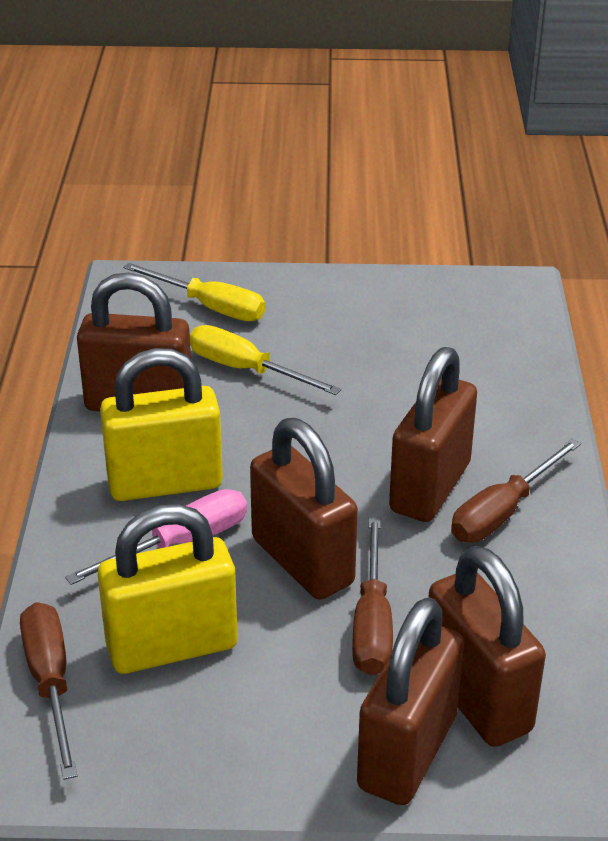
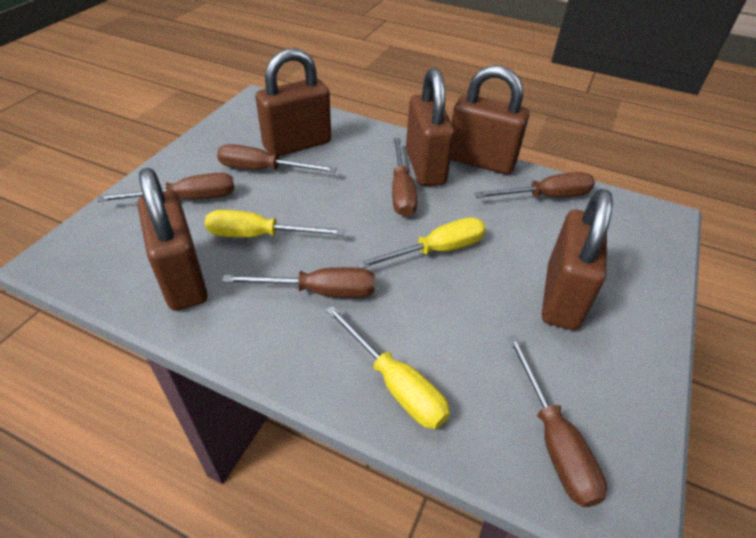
brown screwdriver: [20,602,77,780] [352,517,393,675] [451,439,581,543] = 3 -> [97,173,234,202] [217,144,337,172] [222,267,375,298] [392,137,417,217] [474,172,595,198] [508,336,607,507] = 6
pink screwdriver: [65,489,247,585] = 1 -> none = 0
yellow padlock: [97,504,238,674] [100,348,223,501] = 2 -> none = 0
yellow screwdriver: [123,263,265,321] [190,325,341,395] = 2 -> [205,210,345,238] [325,305,450,429] [356,218,486,268] = 3

